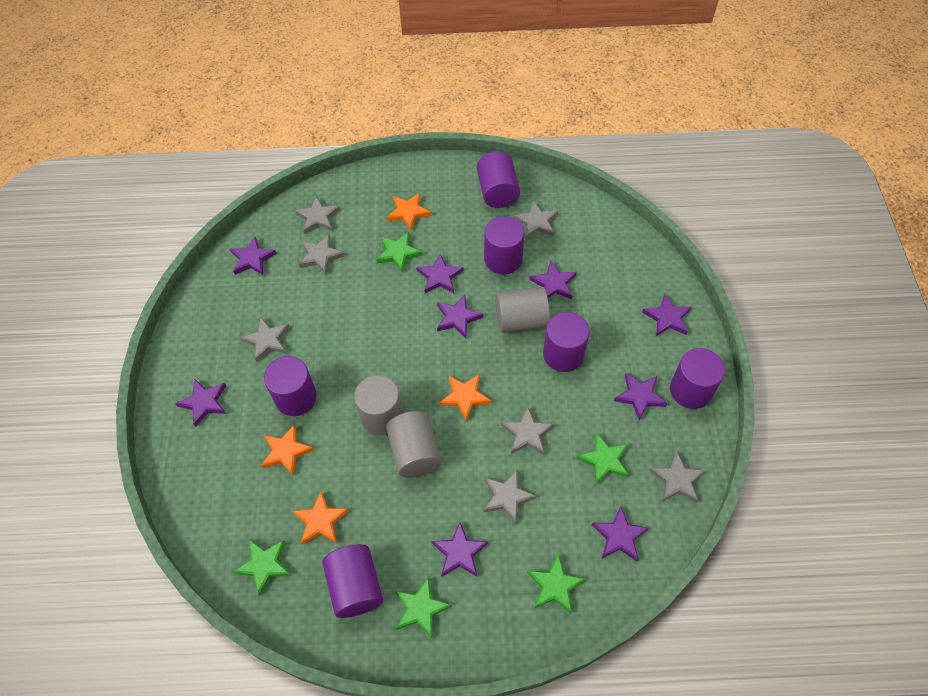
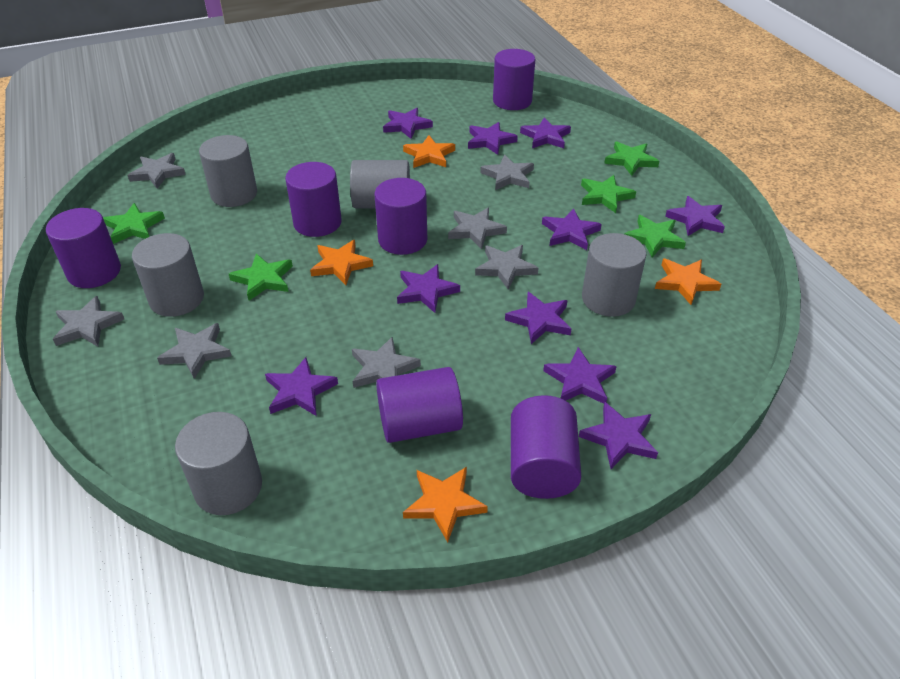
grey cylinder: [354,375,403,436] [386,411,442,478] [495,286,550,333] = 3 -> [132,233,204,317] [175,412,262,515] [199,135,257,207] [350,160,410,209] [582,233,646,317] = 5
purple star: [175,378,226,427] [230,237,277,276] [416,254,463,293] [431,522,488,577] [437,295,483,338] [530,261,577,299] [592,506,649,562] [614,373,667,421] [642,294,692,336] = 9 -> [265,357,338,416] [383,108,433,139] [397,264,460,313] [468,122,518,155] [505,292,571,344] [520,117,571,148] [542,208,602,250] [543,347,617,404] [579,402,658,469] [665,196,725,236] = 10

